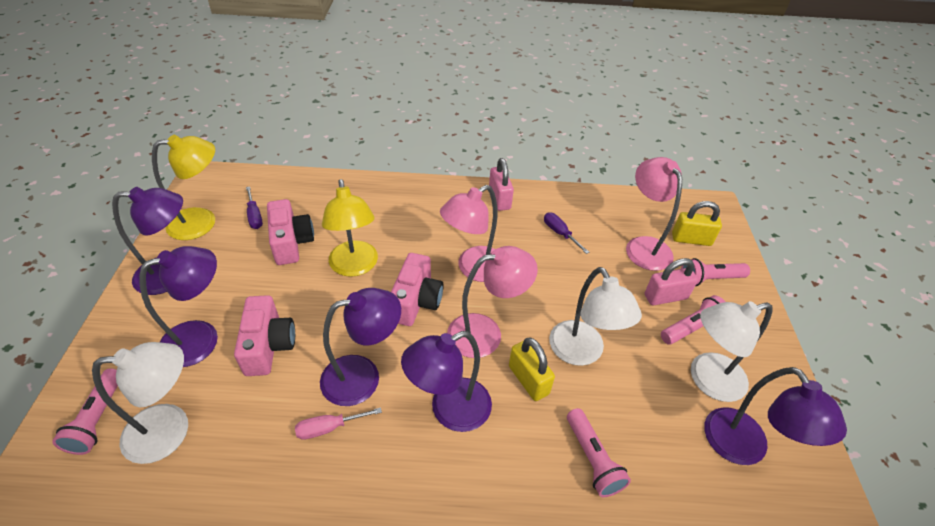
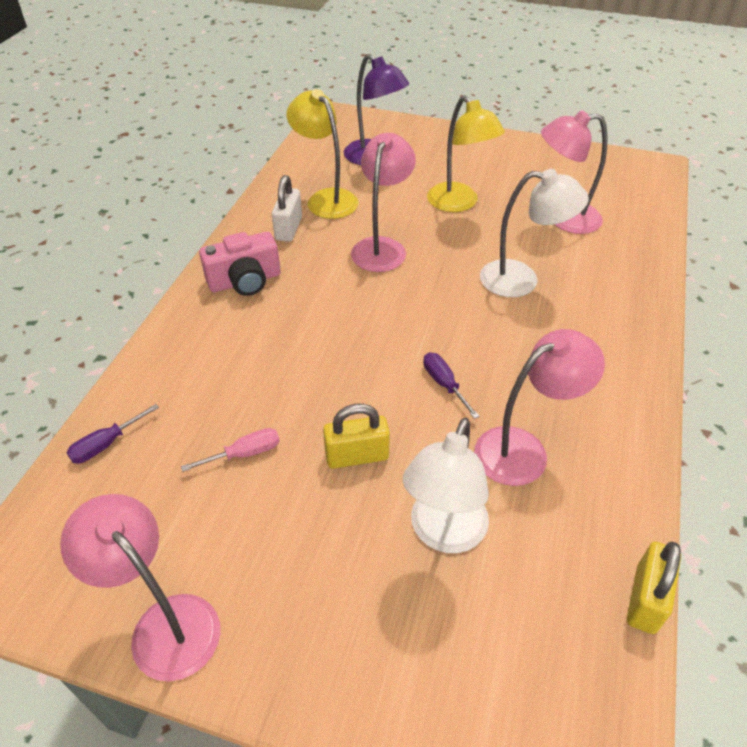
pink camera: [234,295,295,376] [267,199,314,265] [391,253,444,326] = 3 -> [199,232,281,296] = 1
pink flashlight: [52,368,118,455] [567,408,631,497] [661,295,725,345] [681,258,750,286] = 4 -> none = 0
pink lamp: [440,185,498,282] [447,246,538,358] [626,157,682,271] = 3 -> [60,494,220,681] [351,133,416,272] [474,329,605,486] [541,110,608,234] = 4
pink padlock: [489,158,514,211] [645,258,698,305] = 2 -> none = 0
purple lamp: [112,187,183,295] [139,246,218,367] [320,288,401,406] [401,331,492,432] [704,367,847,465] = 5 -> [344,54,409,165] = 1
white lamp: [92,342,188,464] [549,267,642,366] [691,301,773,402] = 3 -> [403,418,489,553] [480,169,589,297] = 2
white padlock: none = 0 -> [272,175,302,242] = 1

